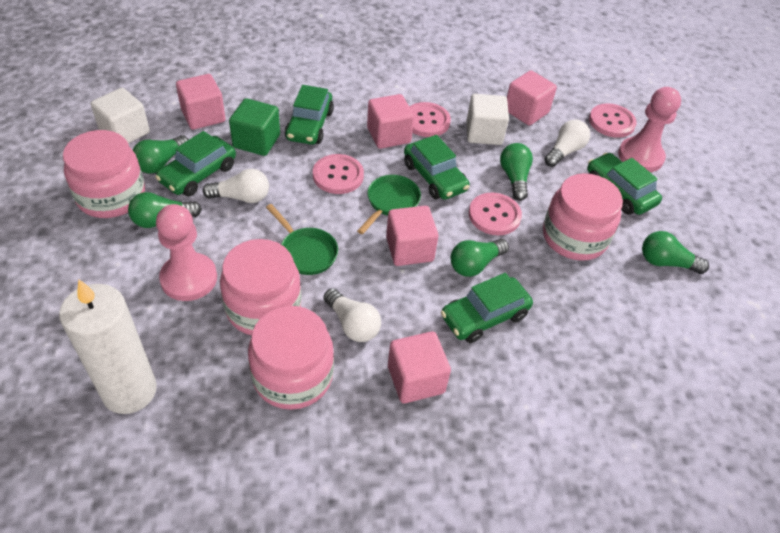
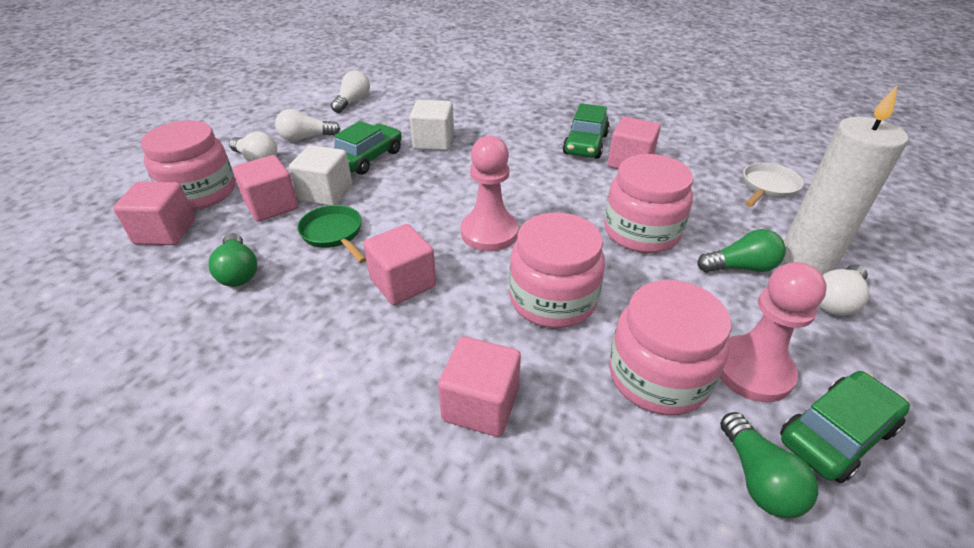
green car: [155,131,236,196] [285,85,334,145] [404,135,470,200] [441,273,533,343] [587,153,662,215] = 5 -> [334,121,402,175] [563,103,610,159] [780,371,910,483] = 3
green cube: [229,98,280,156] = 1 -> none = 0
green light bulb: [128,192,202,228] [133,135,189,174] [451,239,509,277] [500,143,533,201] [642,231,709,274] = 5 -> [209,233,257,287] [697,229,786,273] [720,412,818,518] = 3
green pan: [266,204,338,275] [357,175,421,234] = 2 -> [297,205,366,263] = 1
pink button: [313,154,364,194] [409,102,451,137] [469,193,522,235] [589,103,637,138] = 4 -> none = 0
white light bulb: [202,169,269,203] [323,288,381,342] [545,120,590,167] = 3 -> [229,131,277,162] [275,109,340,142] [331,70,370,113] [819,264,869,316] = 4
white pan: none = 0 -> [743,163,804,207] = 1

